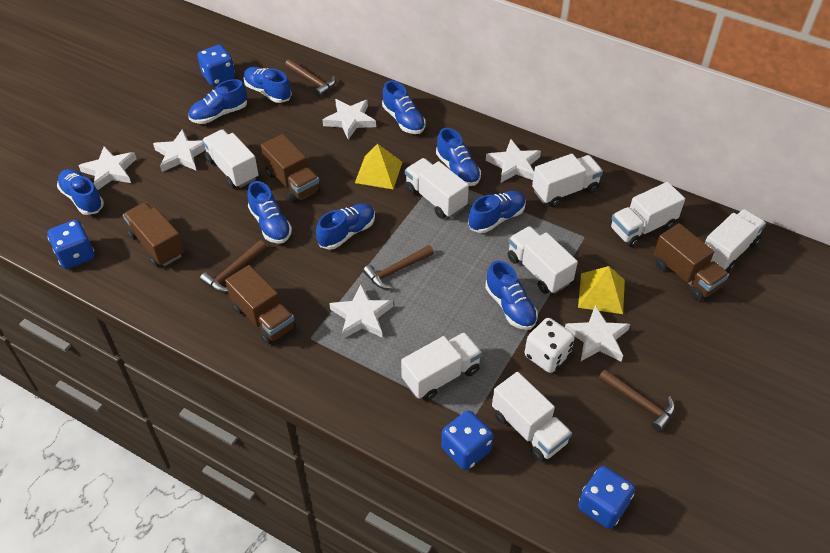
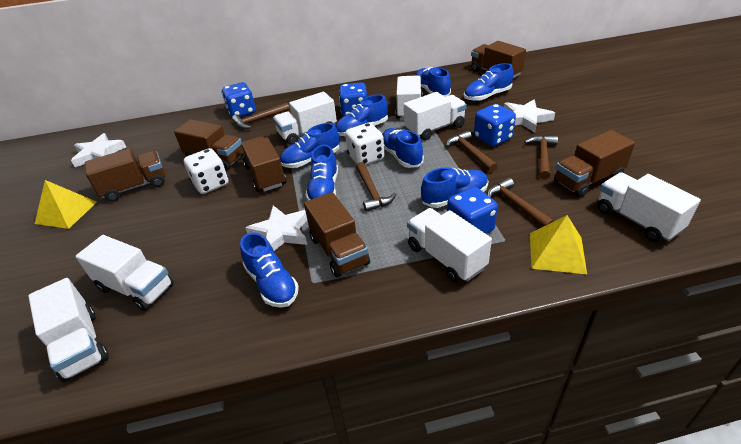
blue shoe: [57,169,104,215] [188,79,247,124] [243,67,292,103] [247,181,292,244] [316,204,375,250] [382,81,426,134] [436,128,481,186] [468,191,526,233] [485,261,538,330] = 9 -> [240,232,299,308] [280,123,340,168] [306,145,338,201] [336,94,388,136] [382,128,424,168] [415,67,451,97] [421,167,489,208] [464,63,513,101] = 8
brown hammer: [200,240,267,292] [285,59,336,97] [363,245,434,289] [599,369,675,432] = 4 -> [232,102,289,129] [356,162,396,212] [446,130,498,172] [487,178,554,227] [524,135,558,180] = 5
brown truck: [123,202,184,267] [225,265,296,345] [261,134,321,203] [654,223,729,301] = 4 -> [85,148,165,202] [174,119,244,170] [241,136,286,192] [304,192,370,277] [471,41,526,78] [554,130,635,197] = 6
white dice: [525,318,575,373] = 1 -> [184,148,228,194] [345,123,385,165] = 2
white star: [78,146,137,190] [153,129,205,172] [323,99,376,140] [329,284,393,339] [486,139,541,183] [565,305,630,361] = 6 -> [71,133,126,167] [246,205,308,251] [504,99,555,133] = 3
white truck: [202,129,259,189] [401,332,482,401] [405,158,469,219] [492,372,572,462] [508,226,578,294] [532,154,603,207] [610,182,685,247] [705,209,766,272] = 8 -> [28,278,109,382] [75,235,174,311] [273,92,337,145] [395,76,423,119] [404,92,467,140] [407,208,492,283] [597,172,701,242] = 7

